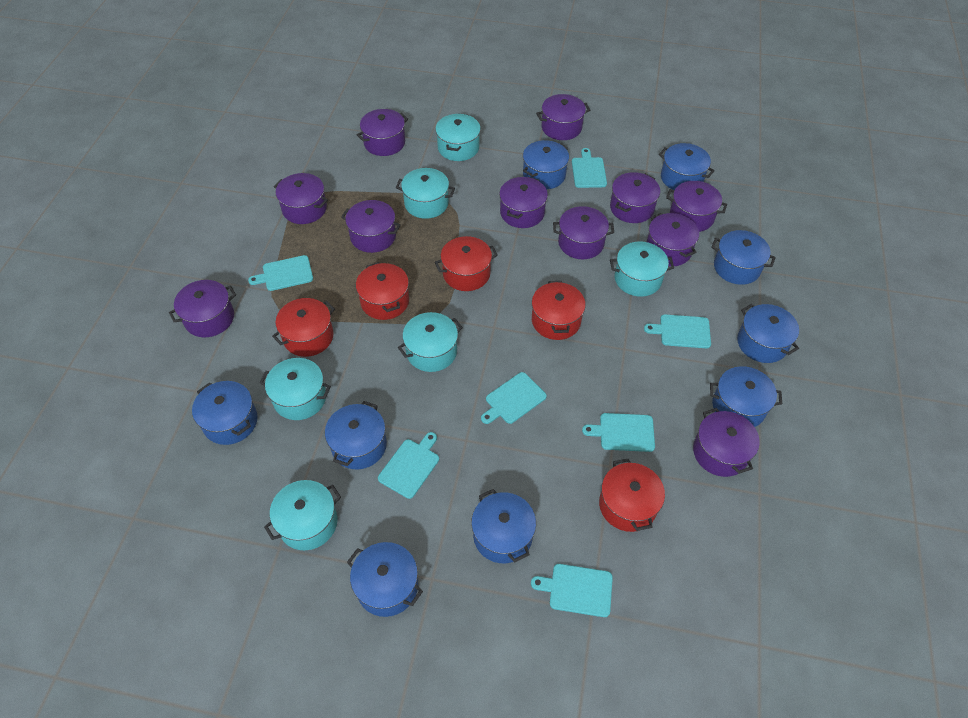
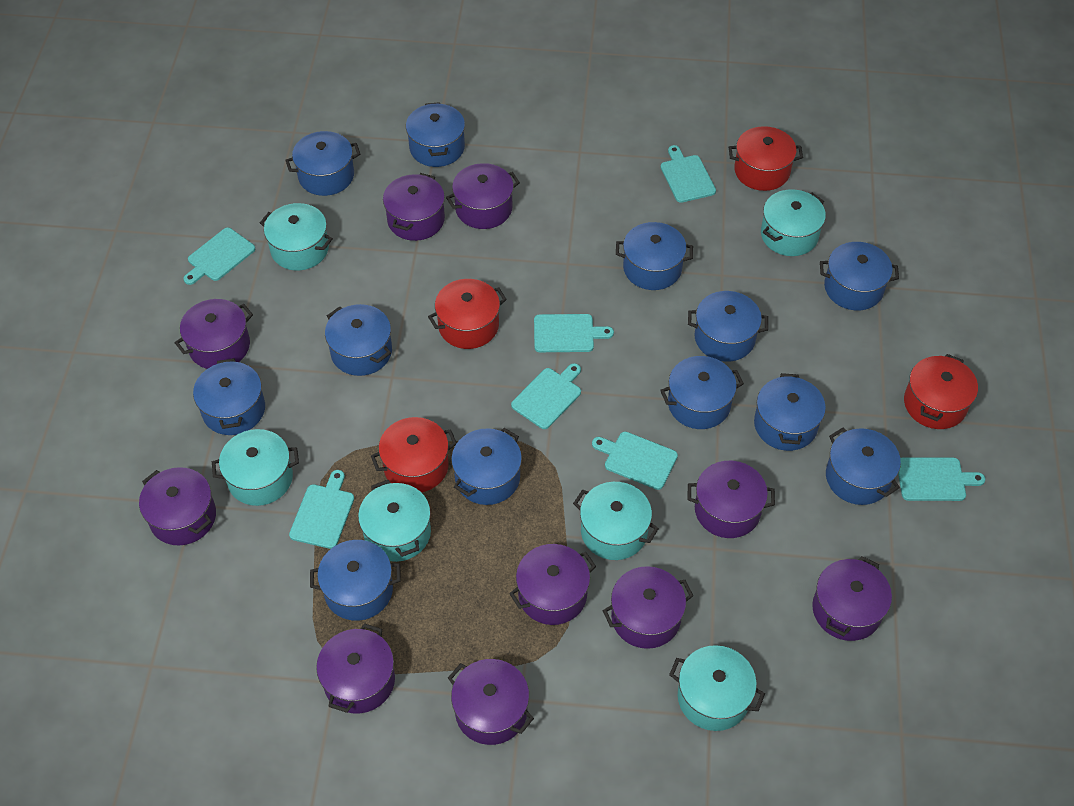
blue pot: [192,381,258,445] [325,401,387,469] [347,542,423,617] [471,489,536,563] [523,140,569,189] [659,143,715,190] [710,366,782,427] [711,230,776,285] [737,304,799,363] = 9 -> [193,358,265,435] [285,131,361,196] [310,540,401,621] [325,304,392,376] [406,102,465,167] [451,428,522,505] [616,222,693,290] [660,356,744,429] [688,291,768,362] [754,373,826,451] [820,242,899,310] [826,428,901,505] = 12
purple pot: [169,280,236,337] [274,173,328,224] [341,200,401,253] [357,109,408,156] [499,177,548,228] [536,94,590,140] [553,206,614,259] [610,172,660,223] [647,213,699,266] [666,181,727,232] [693,408,760,477] = 11 -> [139,467,216,546] [175,299,253,369] [316,623,395,713] [383,173,445,241] [446,163,520,229] [448,659,534,745] [509,544,596,625] [602,566,693,649] [688,461,775,538] [812,556,892,641] = 10
red pot: [272,298,335,357] [356,262,409,320] [435,236,498,291] [532,281,586,340] [599,459,665,532] = 5 -> [371,417,457,493] [428,279,507,349] [729,126,803,191] [904,354,978,429] = 4

